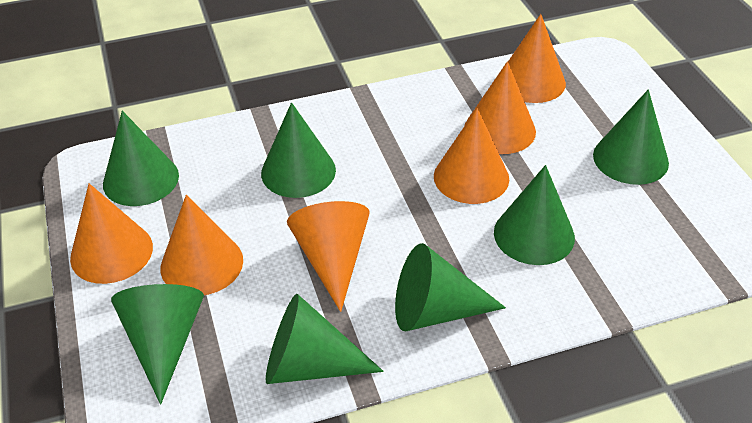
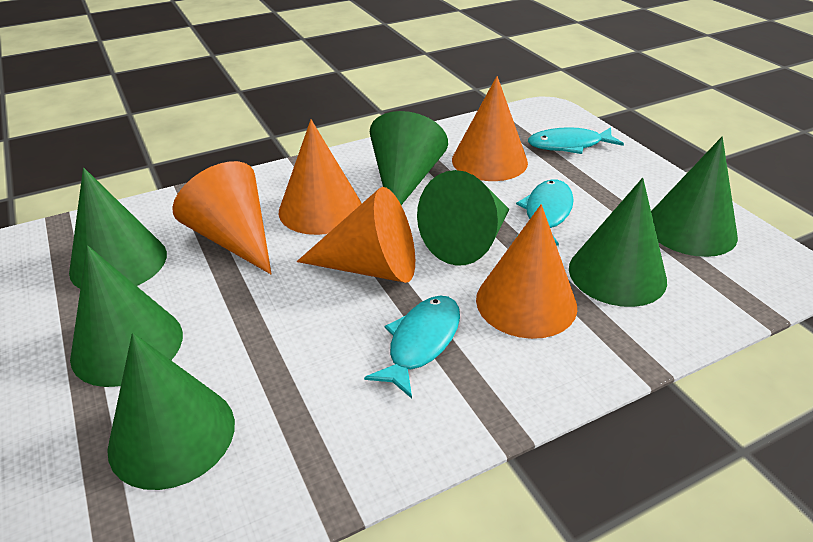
orange cone: [70,183,153,284] [161,195,243,295] [287,201,370,312] [434,108,509,204] [465,61,536,154] [508,14,566,103] = 6 -> [172,161,271,274] [279,120,362,235] [297,187,415,283] [452,76,528,181] [476,204,577,339] = 5
turquoise fish: none = 0 -> [364,296,460,398] [516,180,574,246] [528,127,624,154] = 3

